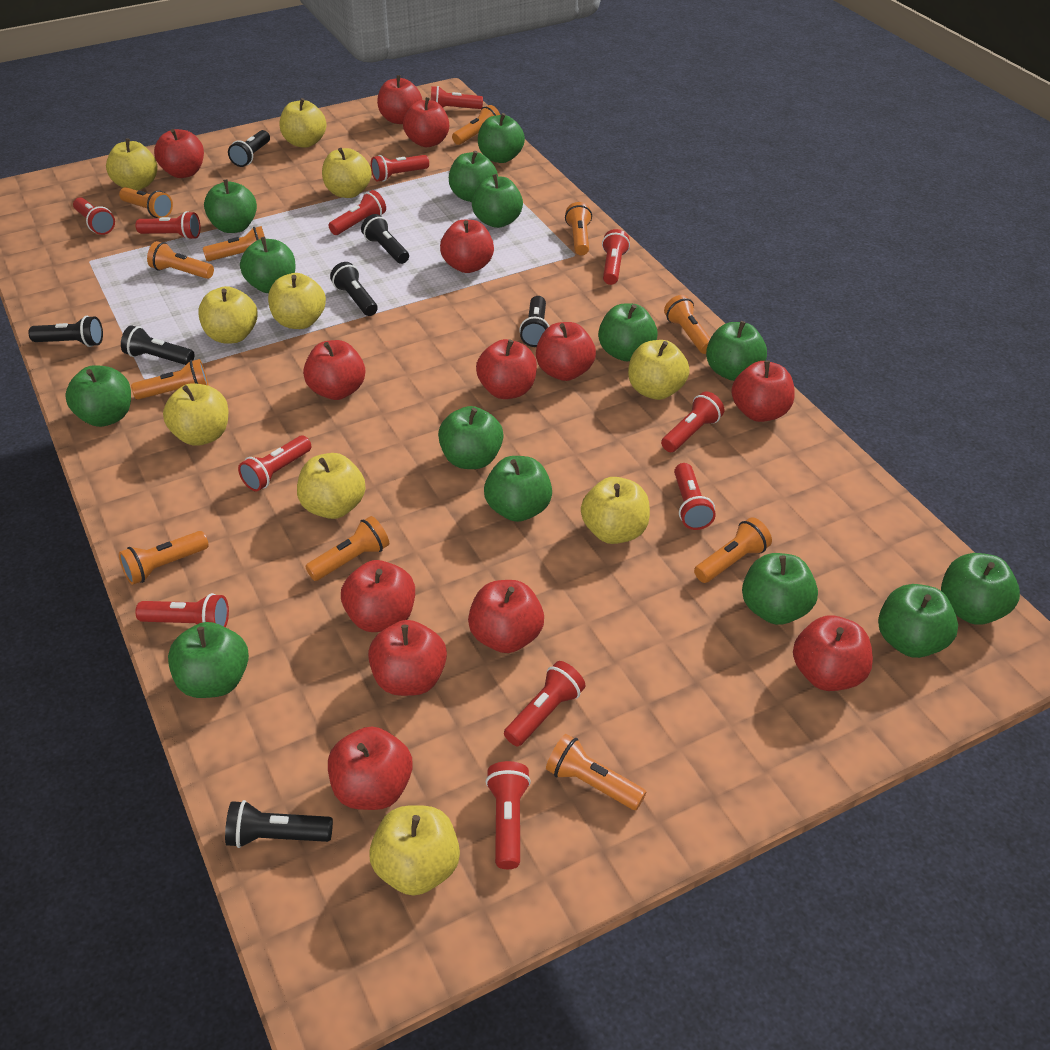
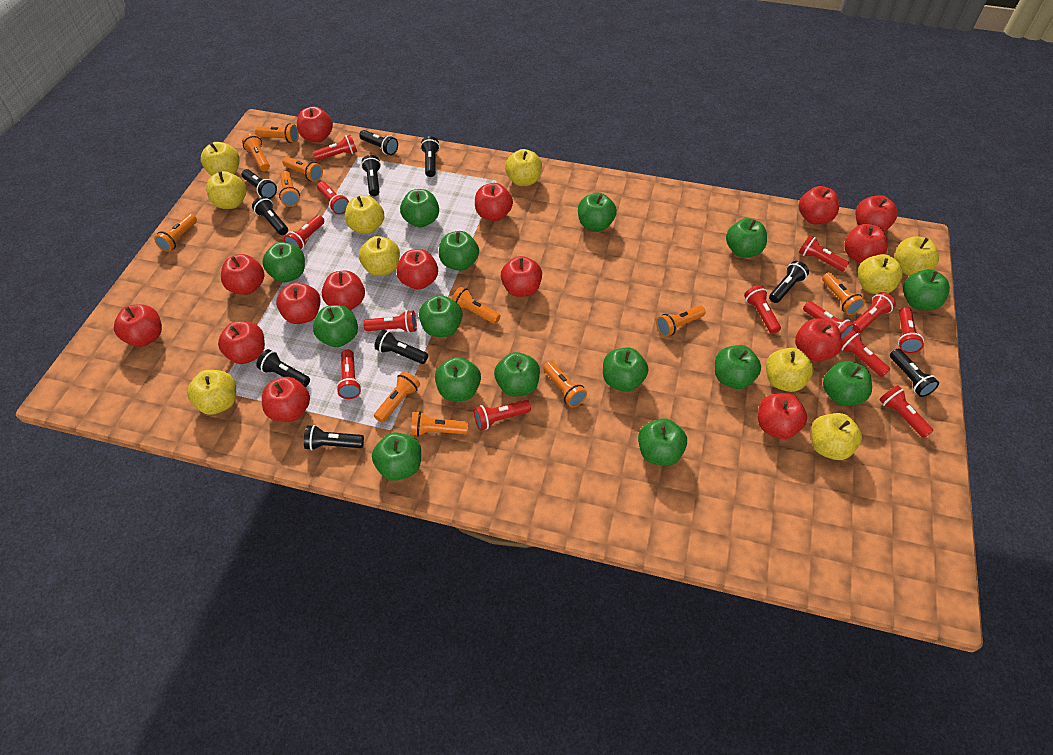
black flashlight: [28,316,103,347] [121,325,195,365] [225,800,333,848] [228,130,270,167] [330,262,378,316] [361,214,409,264] [519,296,549,347] = 7 -> [242,169,277,199] [252,196,288,235] [256,349,310,387] [304,425,364,451] [359,130,398,155] [361,155,381,196] [374,330,428,364] [421,136,440,177] [769,261,809,303] [890,349,939,397] = 10
green apple: [65,365,131,427] [168,622,249,698] [204,179,257,233] [240,237,295,293] [438,406,504,469] [449,151,498,202] [472,174,523,228] [478,113,525,163] [484,456,552,522] [598,304,658,361] [706,321,767,381] [742,553,818,625] [878,584,958,658] [941,553,1020,625] = 14 -> [262,242,305,282] [313,305,358,347] [372,432,421,481] [400,189,439,227] [419,295,463,337] [435,357,481,401] [439,231,479,271] [494,352,540,396] [578,193,617,231] [603,347,648,392] [638,418,687,466] [715,345,761,389] [726,218,767,257] [823,361,872,406] [903,269,950,311] = 15
red apple: [154,129,204,178] [303,340,365,400] [328,727,413,810] [341,560,415,632] [368,620,447,696] [377,75,422,124] [403,97,449,147] [440,220,494,273] [468,580,544,653] [476,339,537,399] [536,322,596,381] [731,360,795,422] [793,615,873,691] = 13 -> [114,304,162,347] [218,321,265,364] [221,254,264,295] [262,377,310,422] [276,282,321,324] [297,106,333,142] [322,270,365,310] [396,249,438,290] [475,183,513,221] [501,256,542,297] [758,393,807,439] [795,318,842,361] [799,186,839,224] [844,224,888,263] [856,195,898,232] = 15
red flashlight: [73,197,115,235] [135,211,201,240] [135,593,229,627] [238,436,311,491] [329,190,386,235] [371,155,429,182] [431,86,483,109] [486,761,531,869] [504,661,586,746] [602,229,630,285] [661,391,724,452] [674,463,716,530] = 12 -> [284,215,324,250] [312,135,357,161] [317,181,349,215] [336,350,361,399] [363,310,417,333] [474,400,531,430] [744,285,781,334] [799,235,849,272] [803,301,855,339] [841,330,890,377] [853,292,896,333] [879,385,934,438] [898,307,924,353] = 13

